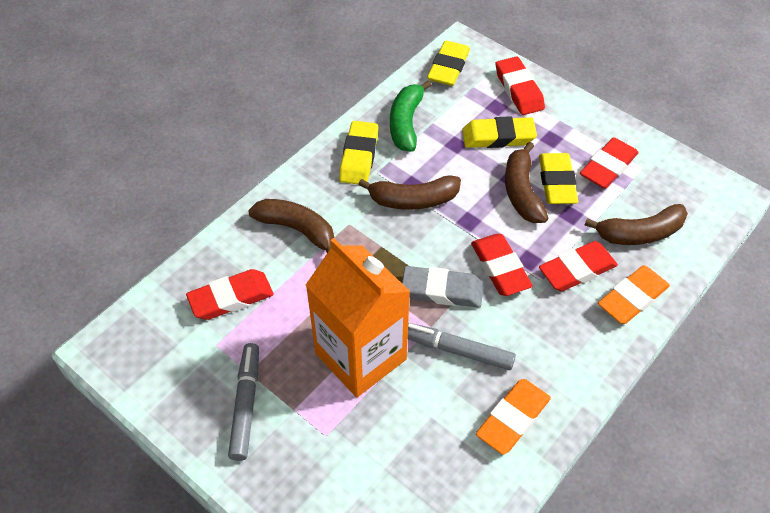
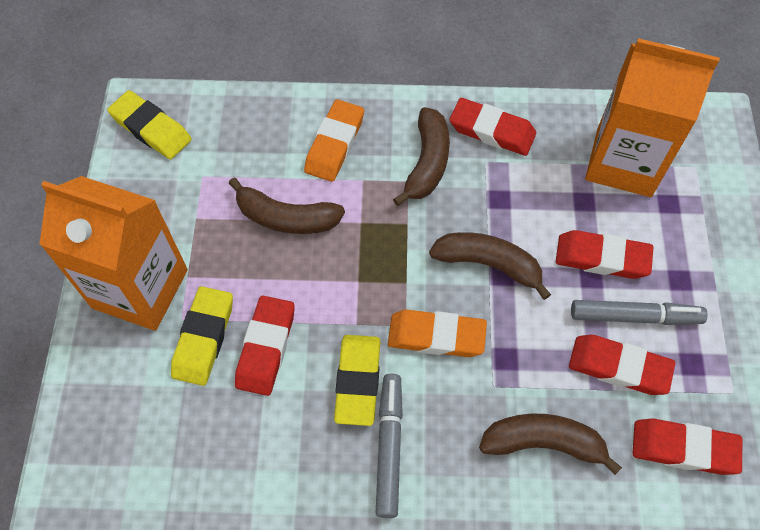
green banana: [390,80,432,152] = 1 -> none = 0
grey eraser: [402,266,483,307] = 1 -> none = 0
orange carton: [306,238,410,398] = 1 -> [39,176,188,331] [585,38,720,197] = 2
yellow eraser: [339,121,378,184] [427,41,470,86] [462,116,537,148] [539,153,578,204] = 4 -> [107,90,192,159] [171,286,233,386] [334,335,381,426] = 3

